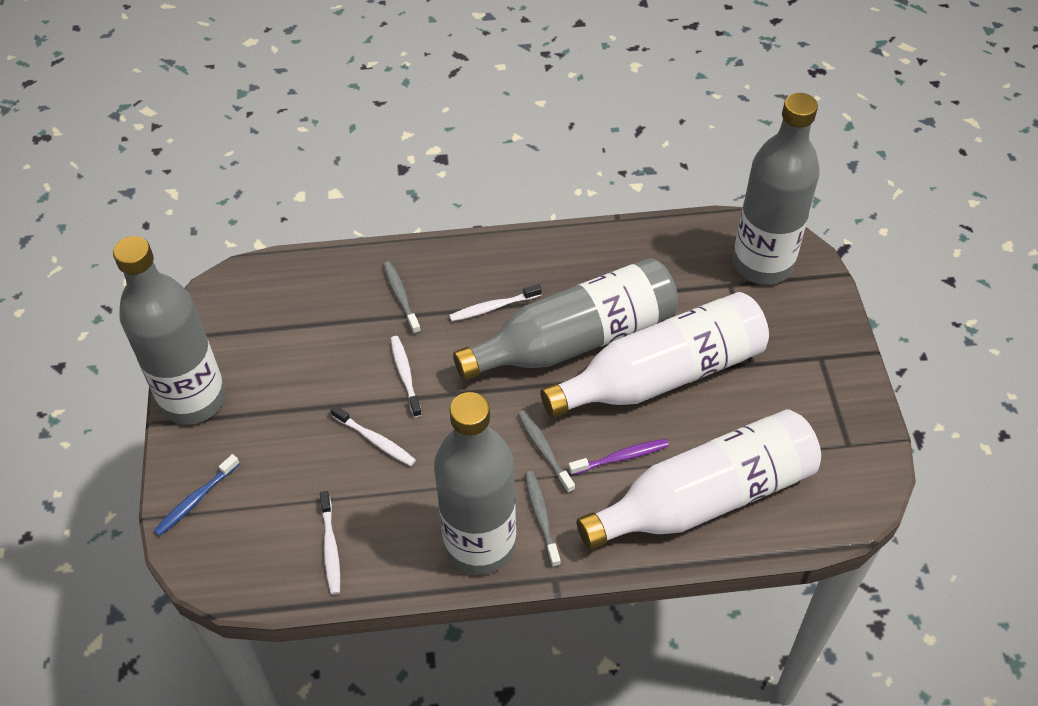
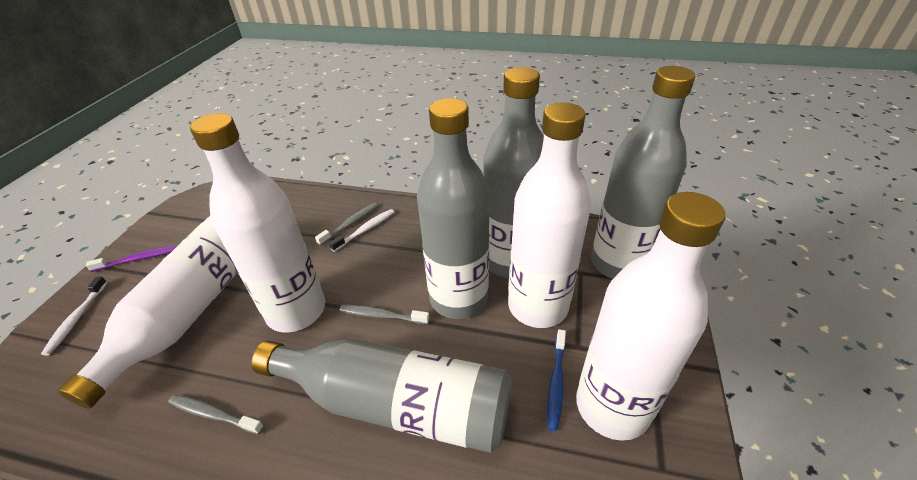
white bottle: [540,292,769,418] [577,409,821,550] = 2 -> [58,216,238,409] [190,113,325,333] [508,102,591,328] [576,192,725,441] = 4
white toothbrush: [320,491,340,595] [330,405,416,466] [390,336,422,418] [449,284,542,321] = 4 -> [41,276,107,356] [329,209,394,252] = 2

